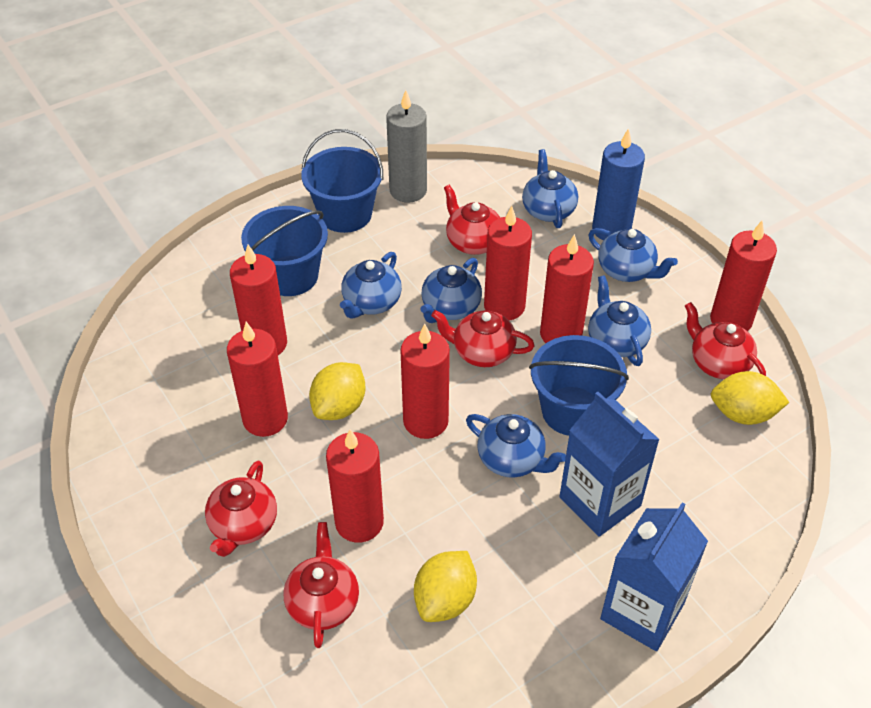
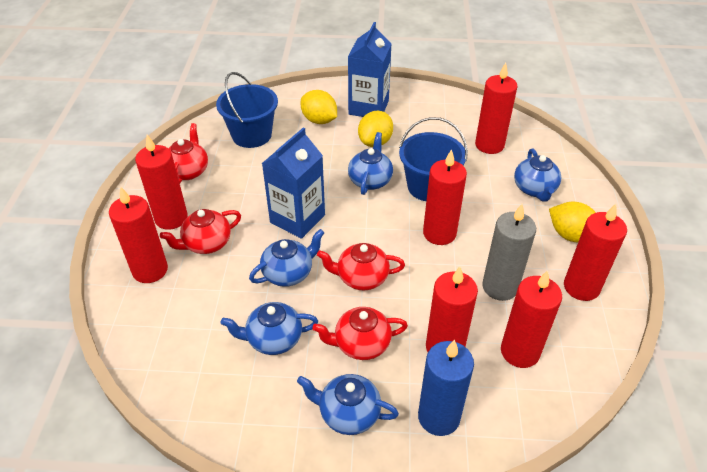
blue bucket: [241,206,328,296] [301,129,383,233] [529,335,629,436] = 3 -> [216,72,278,148] [399,117,468,201] = 2
blue teapot: [340,252,402,319] [421,258,482,323] [466,414,566,478] [522,149,578,228] [588,228,678,282] [588,275,651,366] = 6 -> [221,302,318,355] [249,229,324,287] [297,374,399,435] [348,132,393,195] [514,149,561,202] = 5
red teapot: [205,461,277,557] [283,522,359,648] [431,310,535,367] [444,185,500,255] [685,302,766,379] = 5 -> [160,209,241,254] [168,123,208,183] [313,307,408,360] [317,243,405,291] = 4

